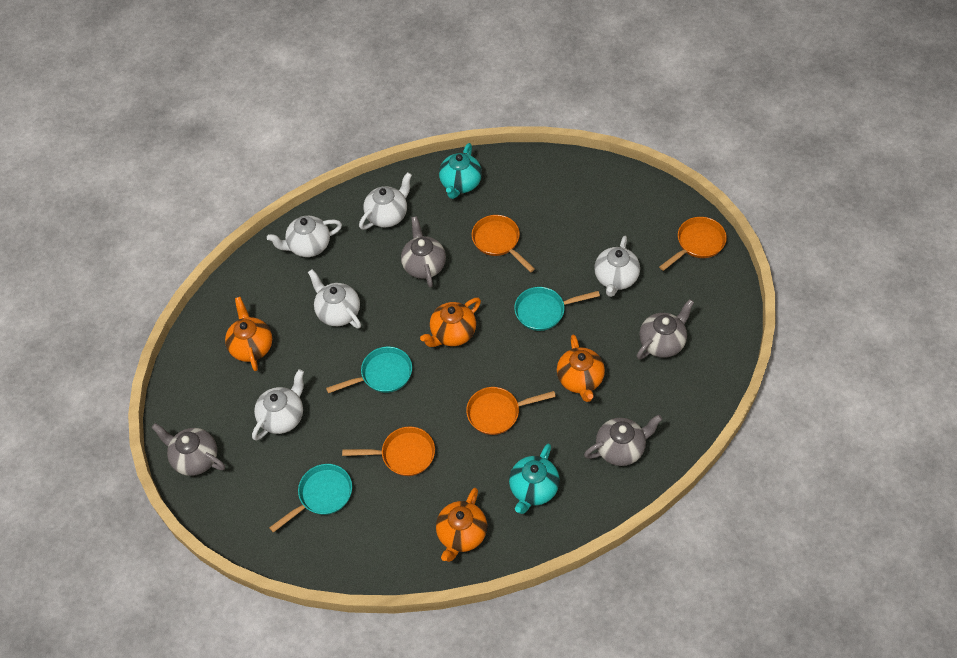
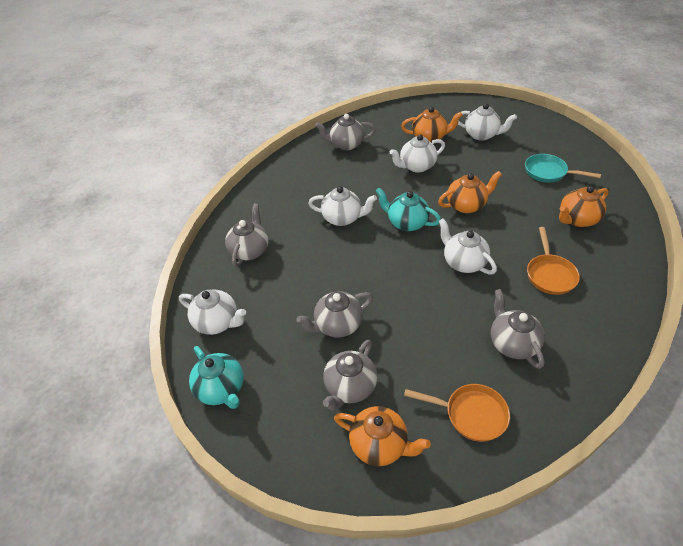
grey teapot: [151,423,225,476] [401,216,446,287] [584,415,662,466] [637,299,694,359] = 4 -> [225,204,268,267] [296,292,373,338] [315,114,376,150] [323,340,377,411] [491,289,545,369] = 5
orange pan: [342,427,435,476] [466,387,556,435] [472,215,535,273] [659,217,727,271] = 4 -> [404,384,510,442] [527,227,580,295] = 2
turquoise pan: [269,464,352,533] [326,347,412,393] [514,287,600,331] = 3 -> [525,154,601,183] = 1

